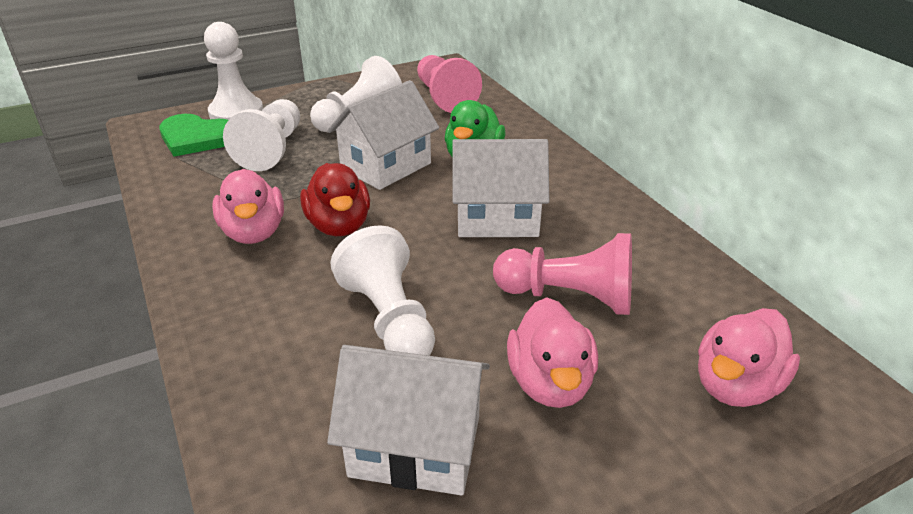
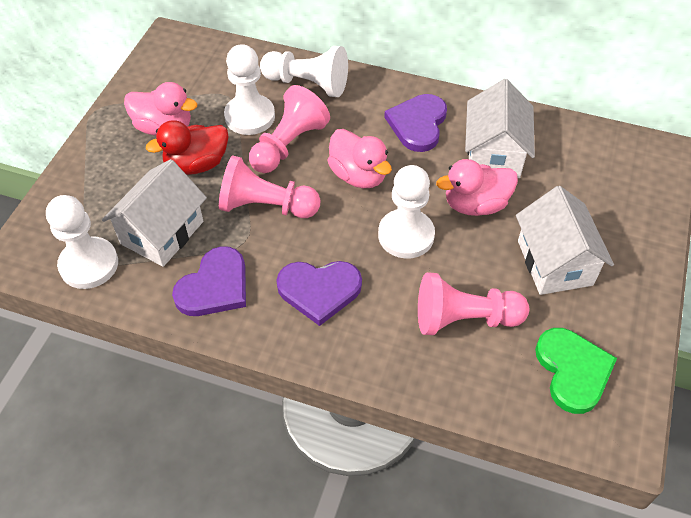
green duck: [445,100,505,156] = 1 -> none = 0
pink pawn: [417,55,482,113] [493,233,632,315] = 2 -> [219,155,321,218] [249,85,330,173] [418,272,529,335] = 3
purple heart: none = 0 -> [172,246,246,316] [276,261,362,326] [384,94,447,152] = 3

